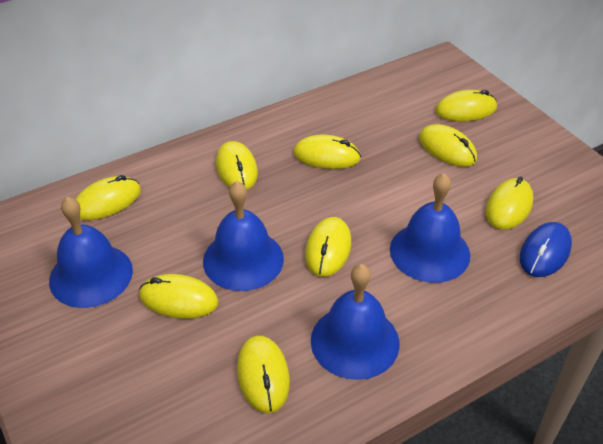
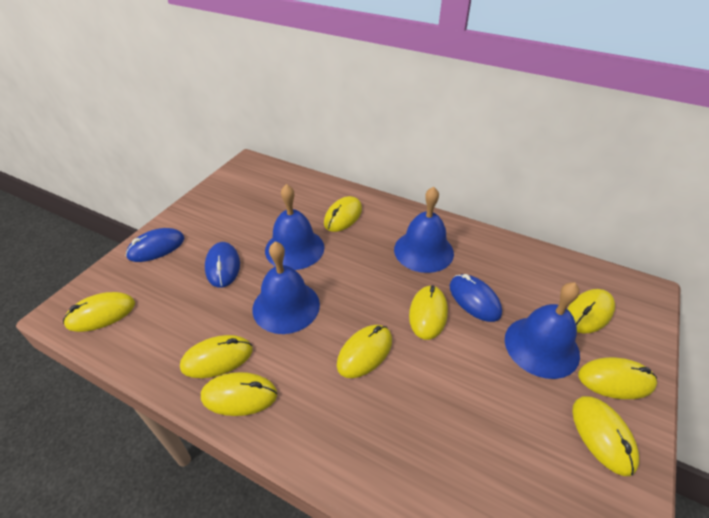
blue mouse: [520,222,572,277] = 1 -> [126,228,185,262] [205,242,240,288] [450,274,502,322] = 3

